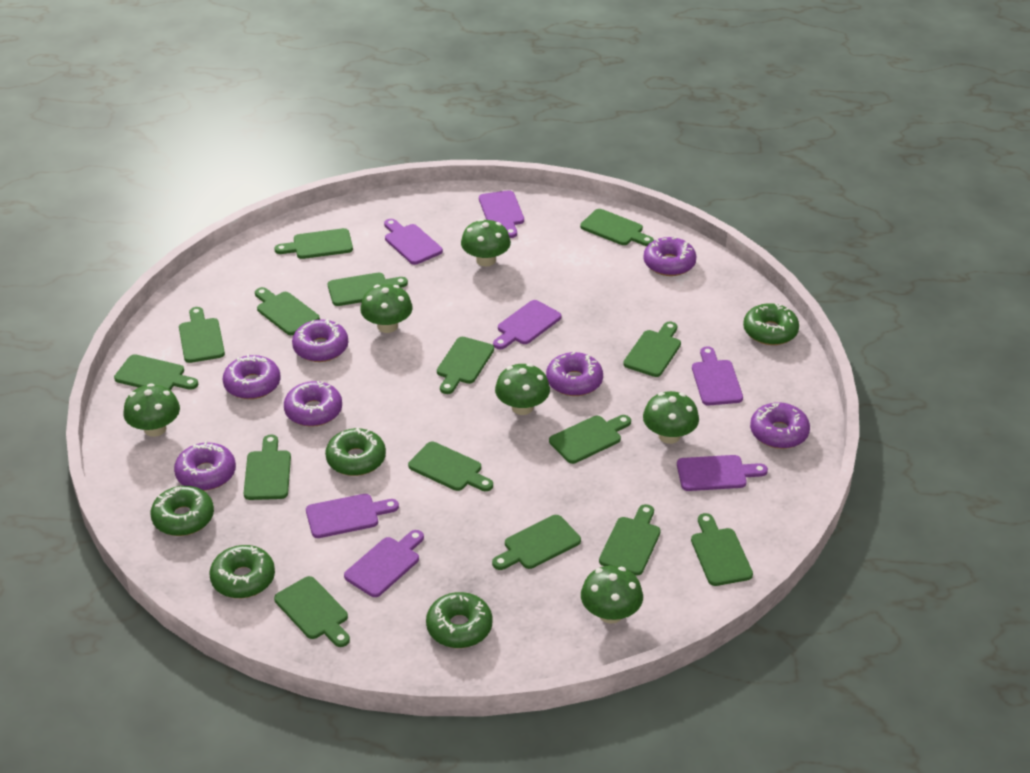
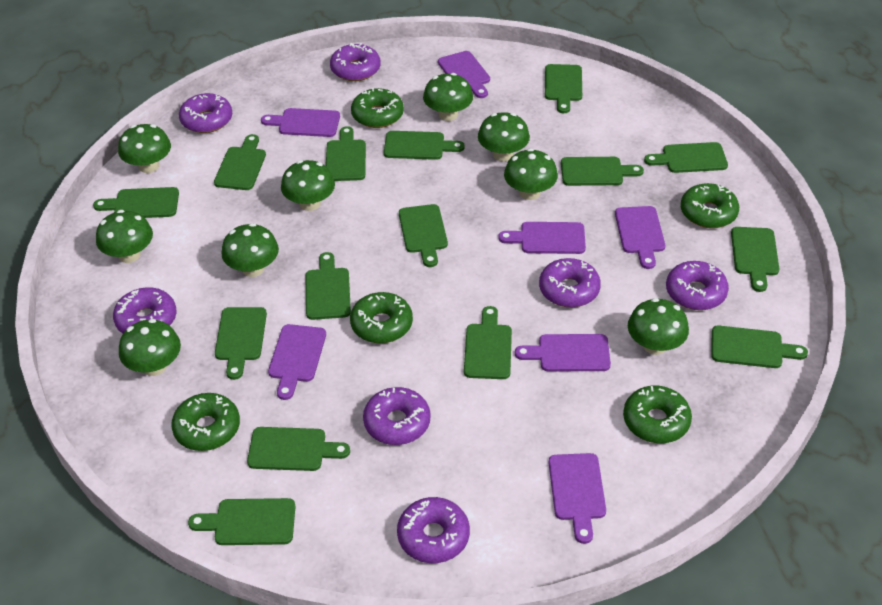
green mushroom: [123,383,180,437] [360,284,413,333] [461,219,511,267] [495,363,550,415] [581,565,643,624] [643,391,699,444] = 6 -> [96,210,153,263] [118,124,171,173] [119,319,181,376] [221,223,279,277] [281,160,335,211] [423,73,473,121] [478,112,530,161] [504,148,558,200] [628,298,689,355] = 9

